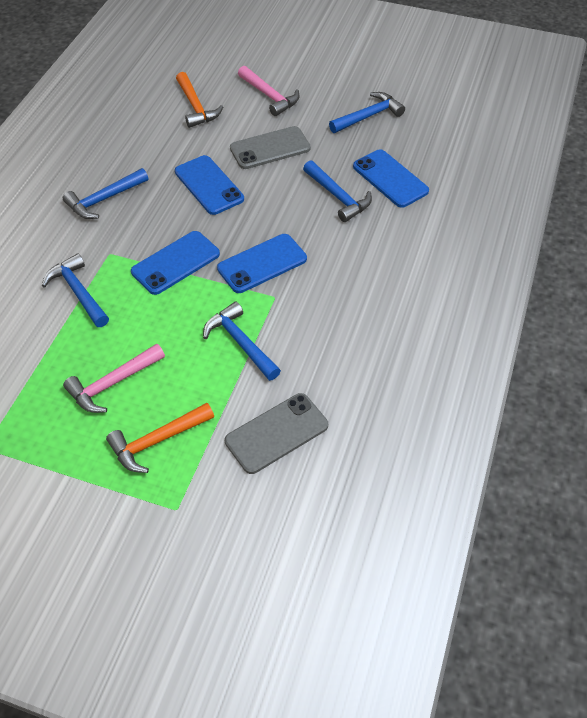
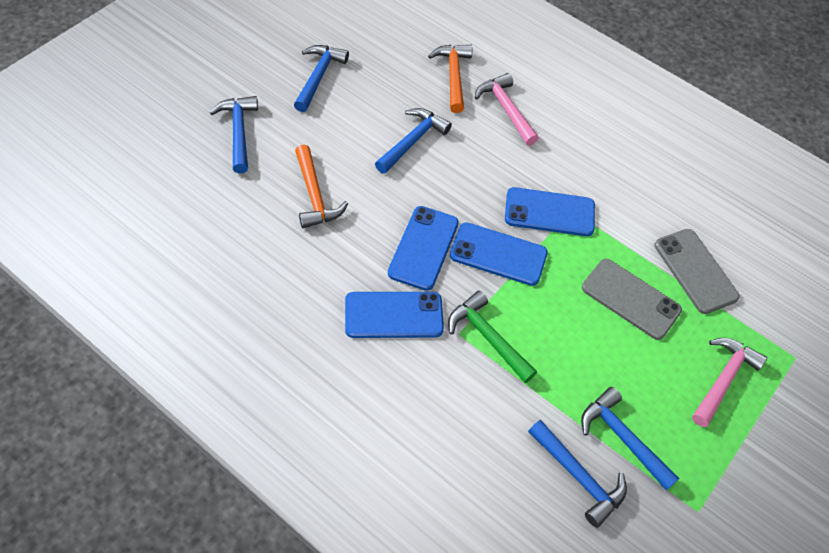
green hammer: none = 0 -> [448,291,537,383] = 1

